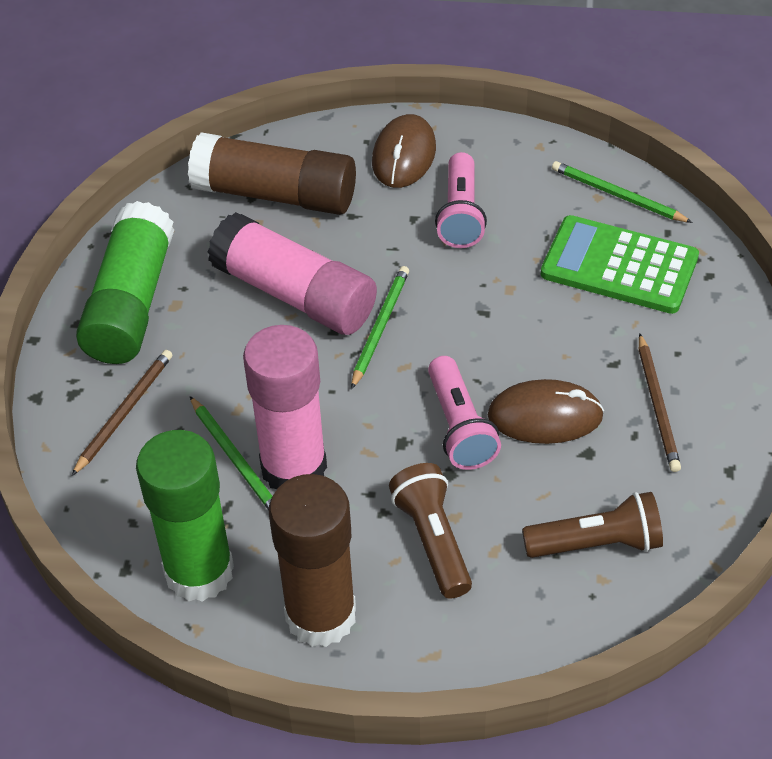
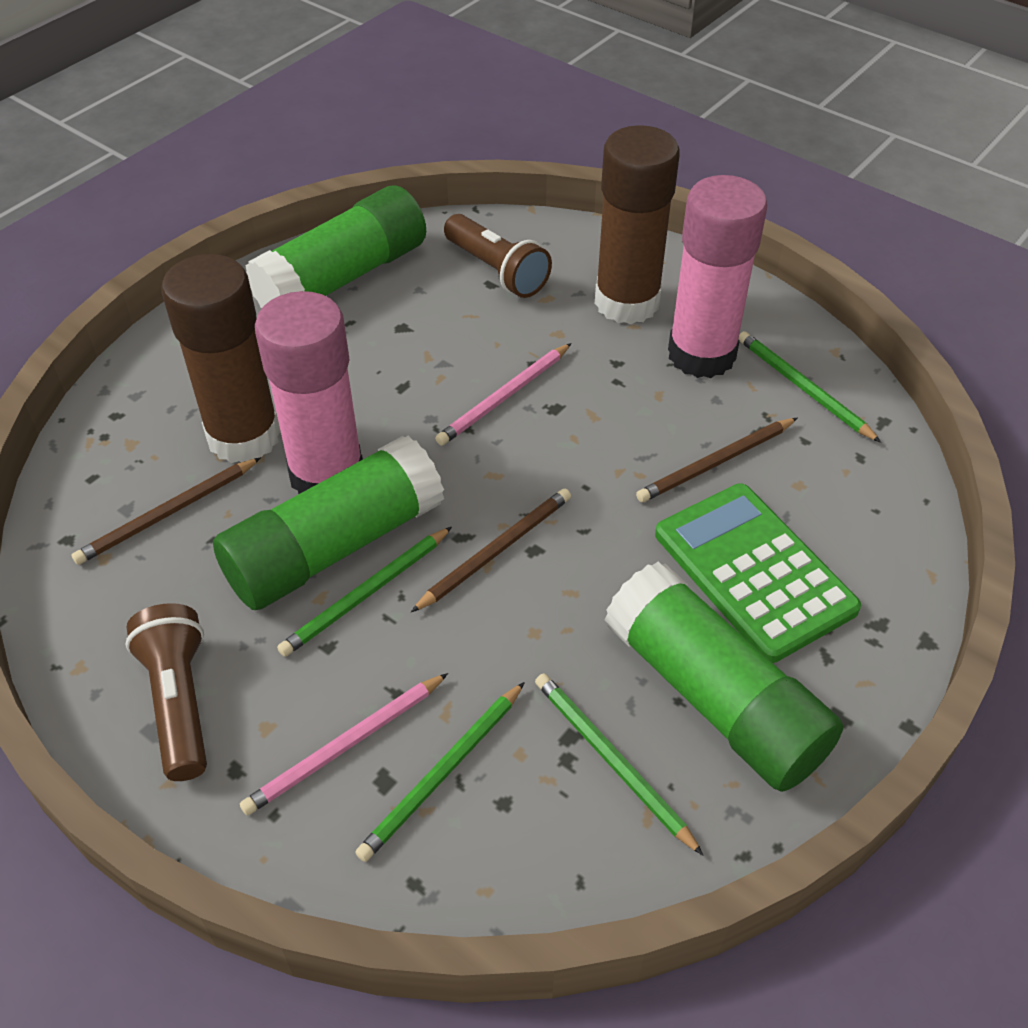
brown mouse: [372,114,436,188] [488,379,604,444] = 2 -> none = 0
brown pencil: [72,350,173,476] [639,333,681,472] = 2 -> [72,457,261,565] [411,489,571,612] [636,418,797,502] = 3
green glue stick: [76,201,174,364] [136,430,234,602] = 2 -> [213,436,444,610] [245,186,426,308] [605,562,843,792] = 3
green pencil: [190,396,272,510] [351,266,409,389] [552,161,693,223] = 3 -> [277,527,452,657] [355,682,525,862] [535,673,703,855] [739,331,881,443] = 4
pink flashlight: [428,356,501,470] [435,152,487,248] = 2 -> none = 0
pink pencil: none = 0 -> [240,673,448,815] [435,343,571,446] = 2

